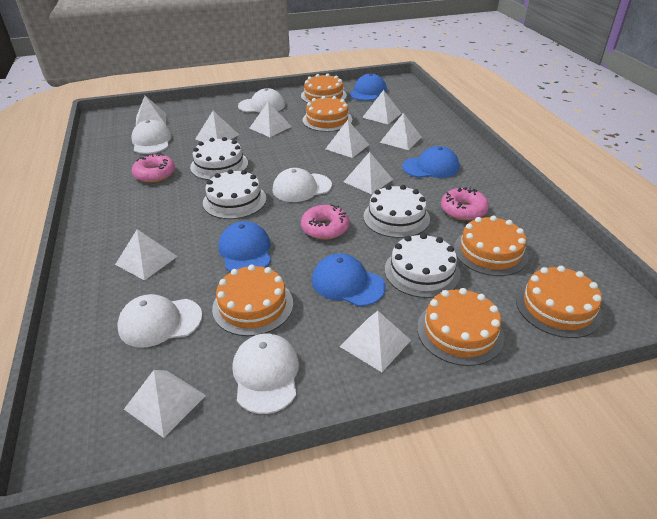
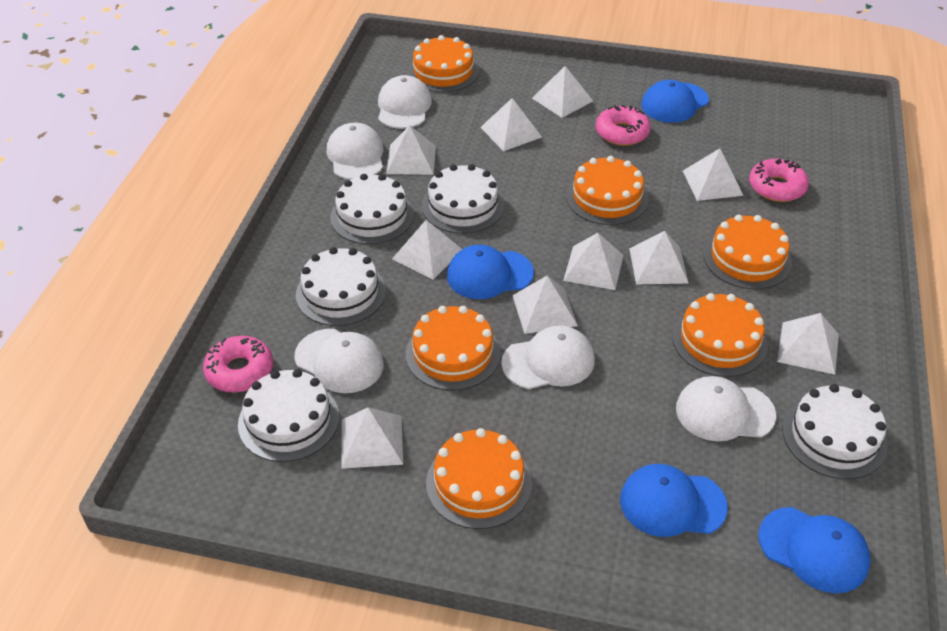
white cake: [190,137,248,180] [203,169,266,219] [363,185,430,238] [385,233,461,298] = 4 -> [238,369,339,462] [296,247,386,326] [330,174,414,244] [422,164,504,234] [782,384,888,479] = 5

